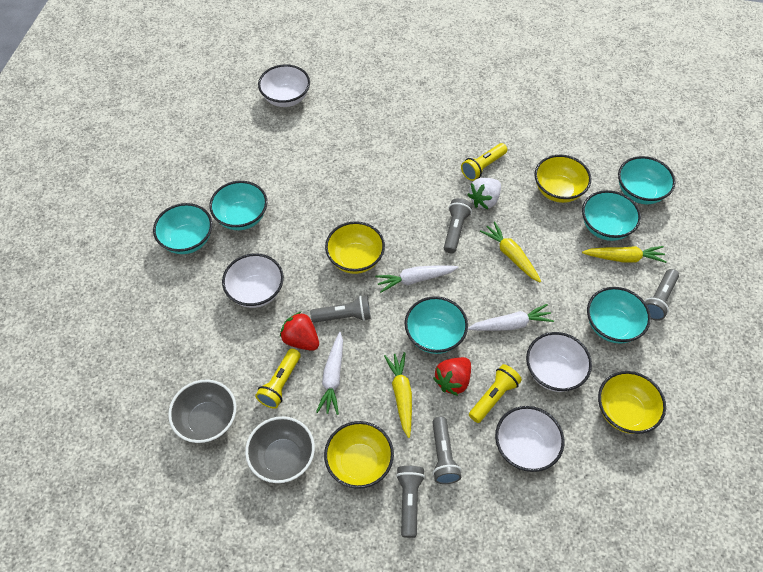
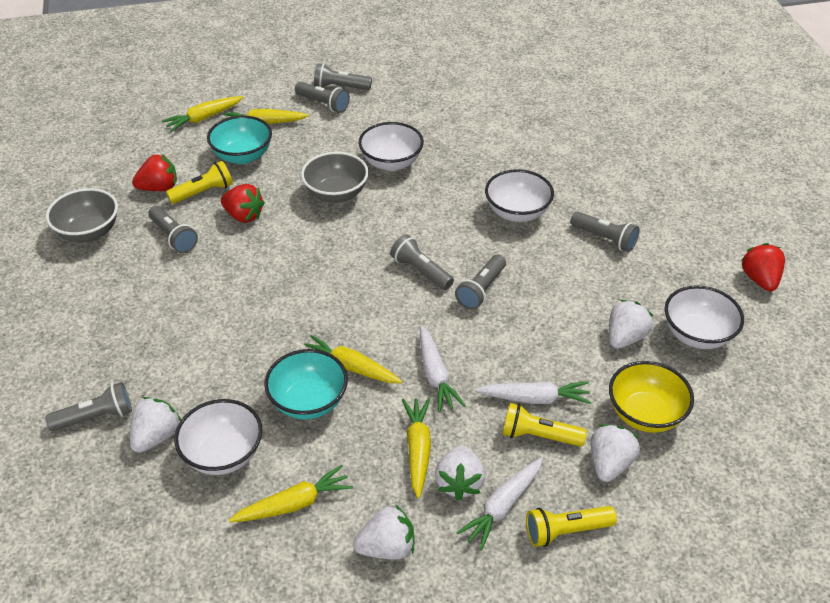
grey flashlight: [310,296,371,323] [396,466,425,538] [432,417,461,484] [444,198,472,254] [644,269,679,321] = 5 -> [45,382,132,431] [148,206,198,253] [295,82,350,113] [314,63,372,90] [390,234,454,290] [455,255,506,310] [571,212,639,252] = 7
red strawberry: [280,311,319,351] [433,357,471,396] = 2 -> [132,154,177,191] [221,184,265,223] [741,243,785,291] = 3
turquoise bowl: [153,203,212,254] [209,181,267,230] [405,296,468,354] [582,190,641,241] [587,287,651,344] [618,156,676,204] = 6 -> [207,116,272,164] [264,349,348,420] = 2
white strawberry: [467,178,501,209] = 1 -> [130,397,181,453] [353,504,414,560] [435,446,485,501] [591,424,640,482] [609,300,653,349] = 5
yellow bowl: [324,421,394,489] [325,221,385,274] [535,155,591,203] [598,371,666,434] = 4 -> [609,361,694,433] = 1
yellow carrot: [384,352,412,438] [480,221,541,283] [582,246,667,263] = 3 -> [162,96,244,132] [222,109,309,124] [229,465,353,523] [304,335,403,383] [402,398,431,498] = 5

